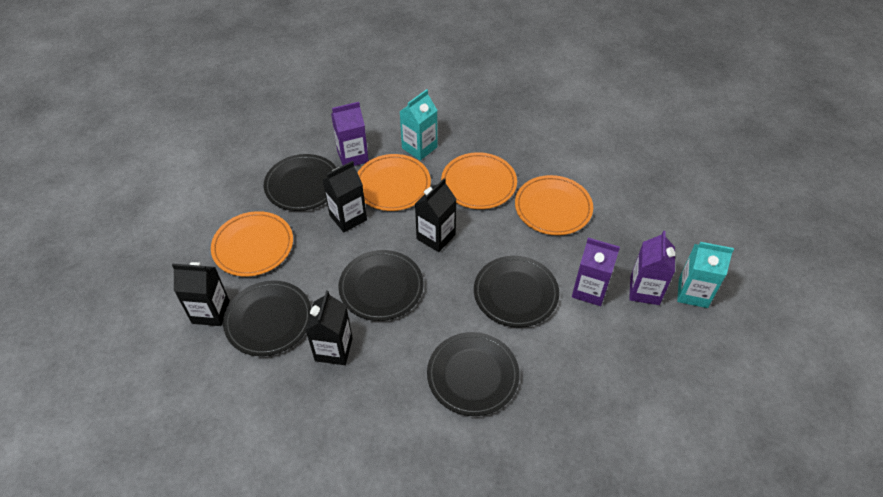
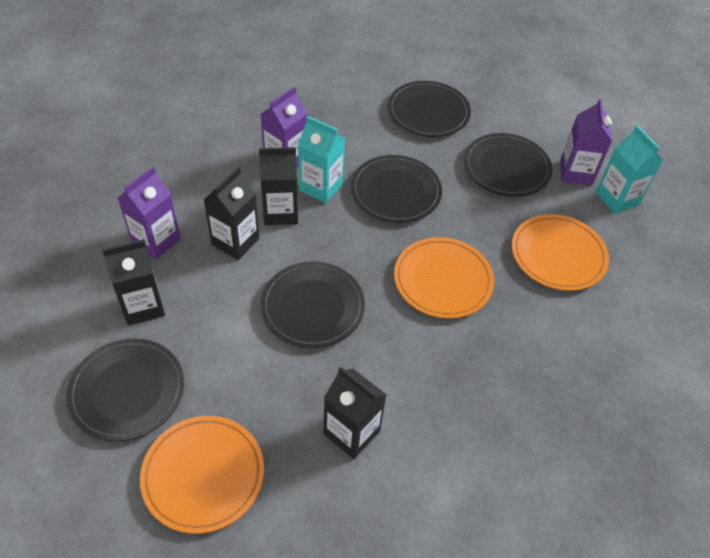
orange plate: [211,211,293,277] [358,154,431,211] [441,152,517,209] [515,175,593,235] = 4 -> [140,416,264,534] [394,237,494,318] [512,214,609,291] = 3

